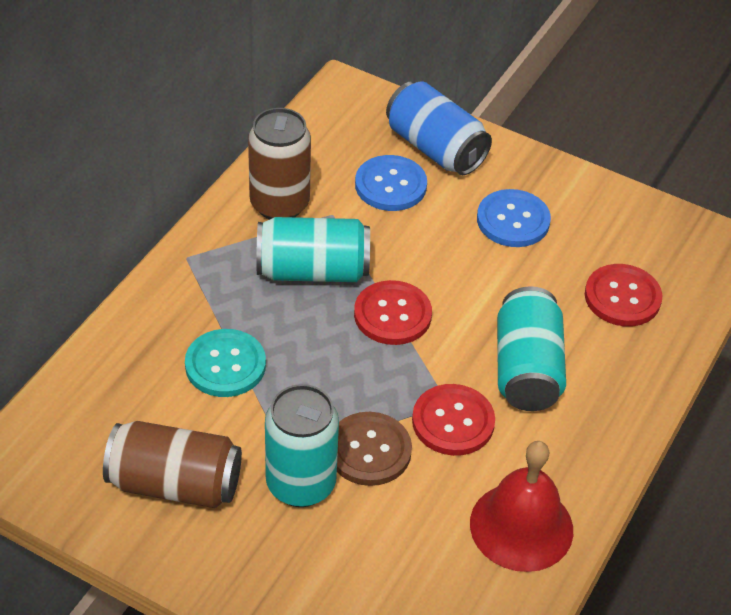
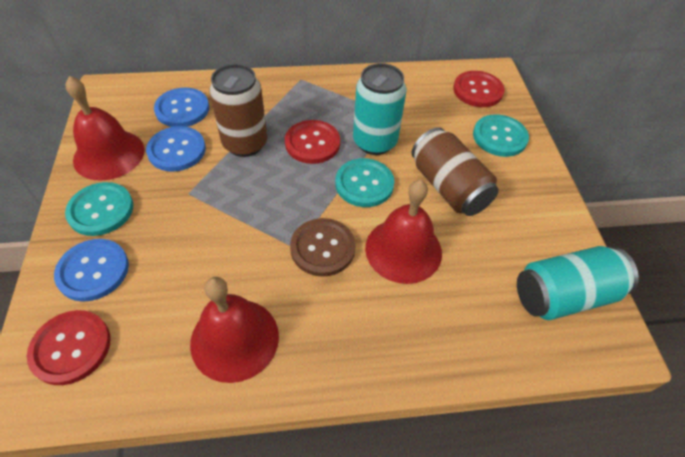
blue button: [355,155,427,211] [477,189,551,247] = 2 -> [54,239,129,302] [146,126,206,172] [154,88,209,127] = 3
blue can: [386,81,492,175] = 1 -> none = 0
red bell: [470,441,573,572] = 1 -> [66,76,144,181] [190,277,279,383] [365,180,442,284] = 3
turquoise button: [185,329,266,397] = 1 -> [65,182,133,236] [335,158,394,207] [473,114,529,157] = 3
turquoise can: [256,217,370,282] [265,384,339,507] [497,286,566,411] = 3 -> [353,63,406,155] [517,246,639,320] = 2

